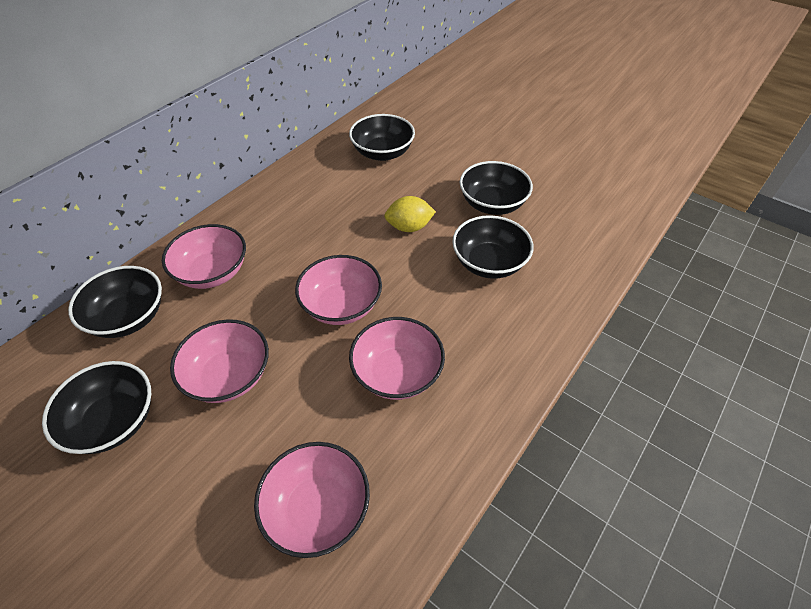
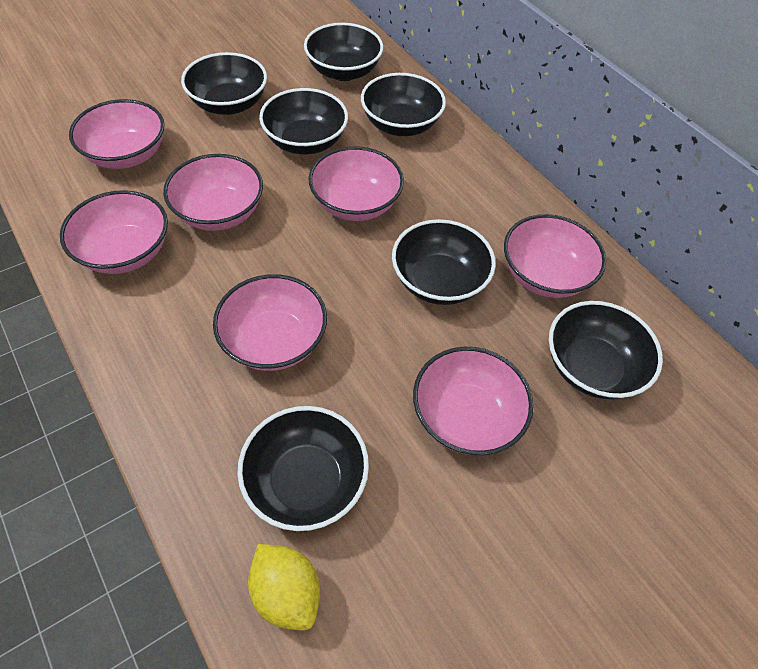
black bowl: [42,361,151,454] [68,266,162,338] [349,114,415,161] [452,215,534,279] [460,161,533,215] = 5 -> [181,52,267,115] [237,406,369,531] [259,88,348,154] [304,23,383,81] [361,73,446,136] [392,219,496,305] [549,301,663,399] = 7
pink bowl: [162,224,246,289] [170,319,269,403] [254,442,370,558] [295,255,382,325] [349,317,445,400] = 5 -> [60,190,168,274] [69,99,165,169] [163,154,263,231] [213,274,327,371] [308,146,404,221] [413,347,534,455] [504,214,606,298] = 7

